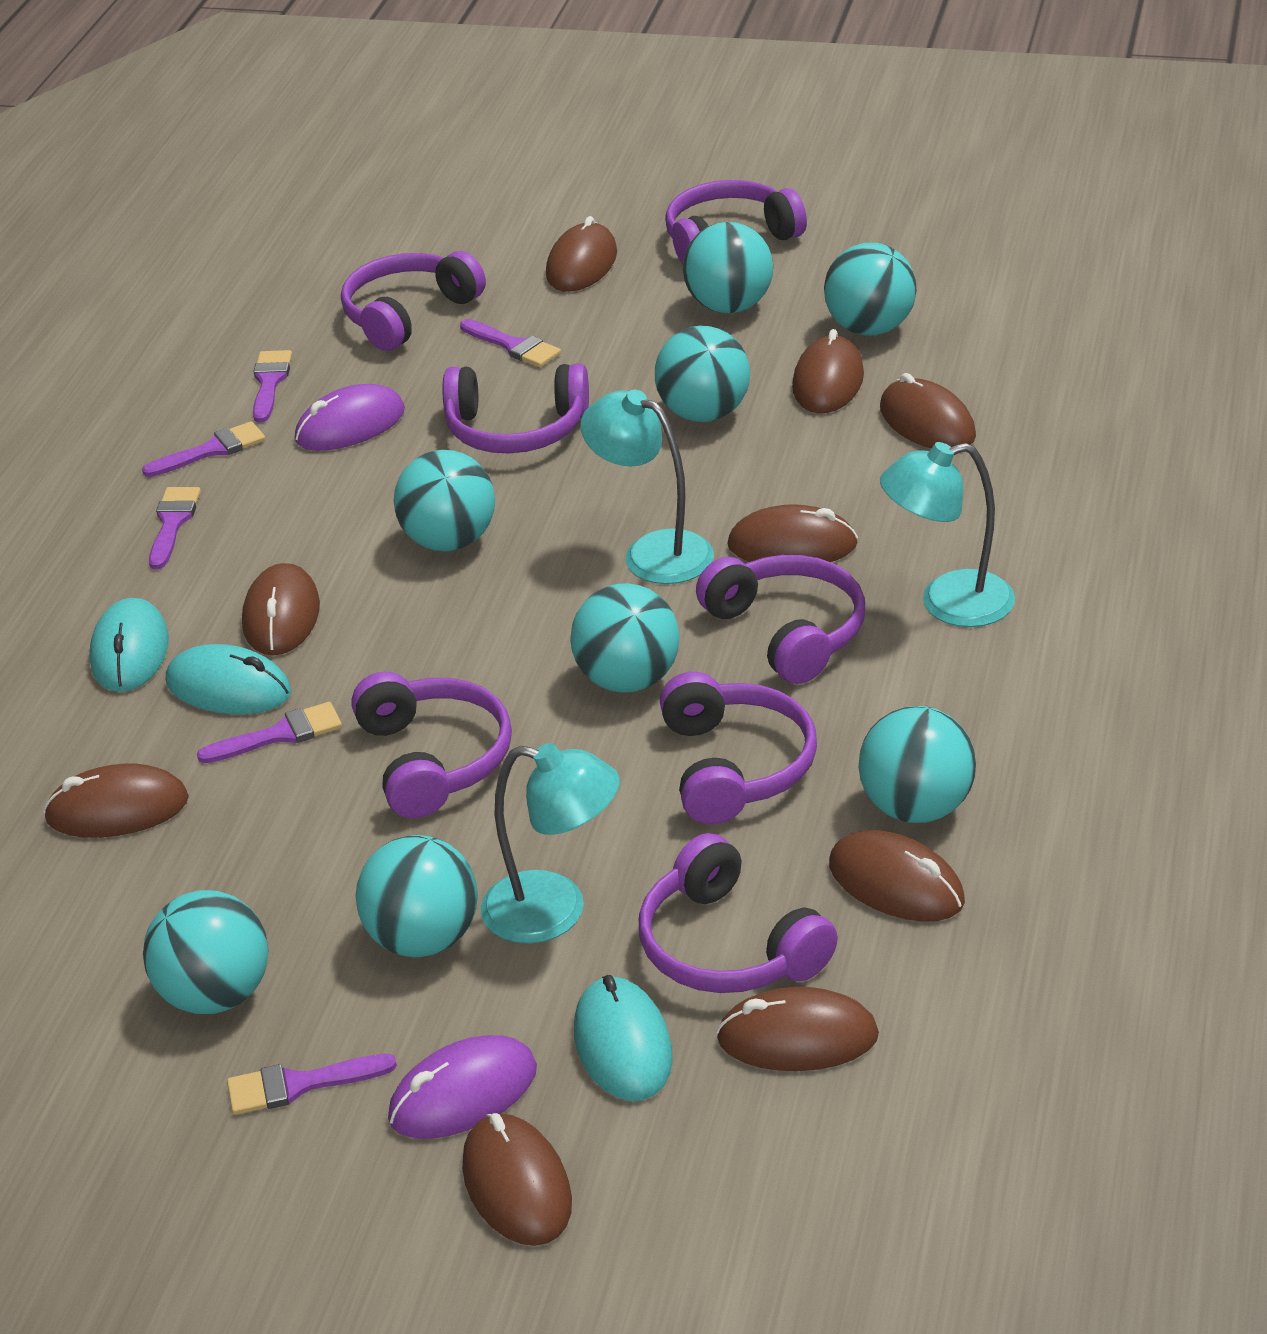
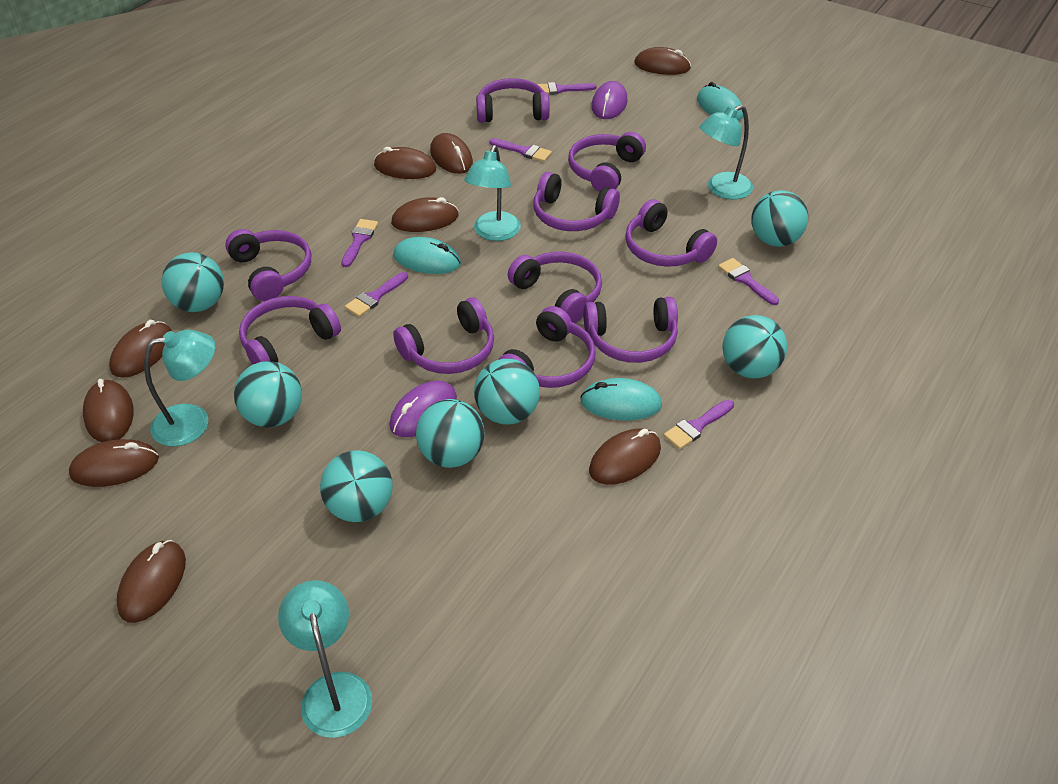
purple headphones: [341,251,486,351] [351,671,512,818] [442,363,589,453] [639,833,838,993] [660,672,817,824] [665,180,807,264] [696,555,865,684] = 7 -> [225,229,311,301] [239,296,341,365] [393,298,494,374] [476,78,550,123] [498,306,596,388] [508,252,602,323] [533,172,620,231] [568,132,646,192] [584,297,678,363] [625,199,717,267] = 10
turquoise ball: [143,890,268,1014] [356,835,478,957] [394,450,495,551] [570,583,680,693] [655,326,750,422] [683,222,773,313] [824,243,917,335] [859,706,976,823] = 8 -> [161,252,224,312] [234,361,302,427] [320,450,393,522] [416,399,485,468] [474,359,540,424] [722,315,787,378] [751,190,808,247] = 7
turquoise lamp: [481,743,620,944] [580,390,714,584] [880,442,1015,627] = 3 -> [144,330,215,446] [278,580,372,738] [464,145,521,241] [700,105,753,200] = 4

